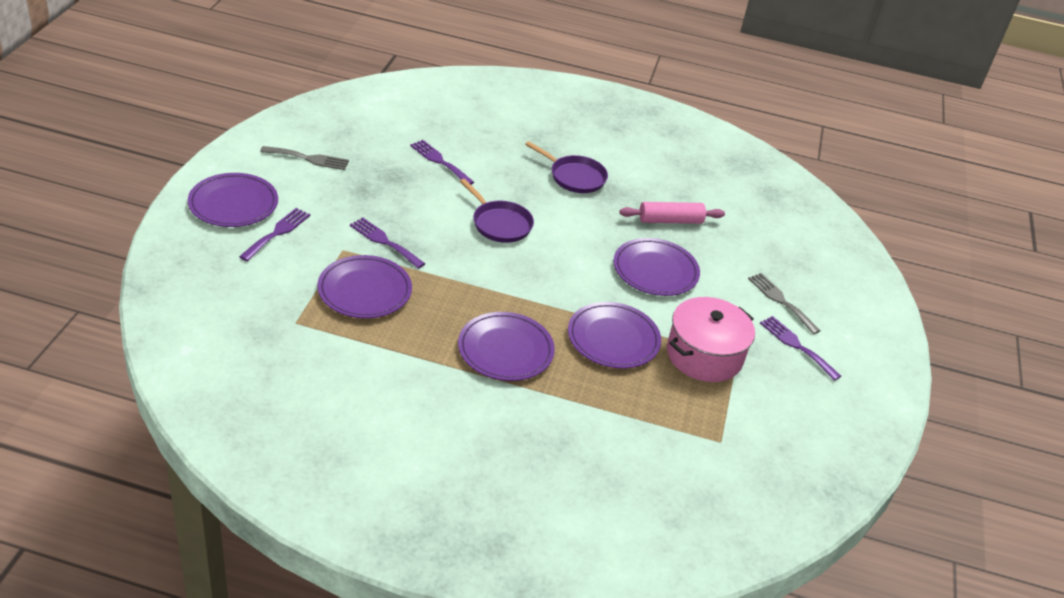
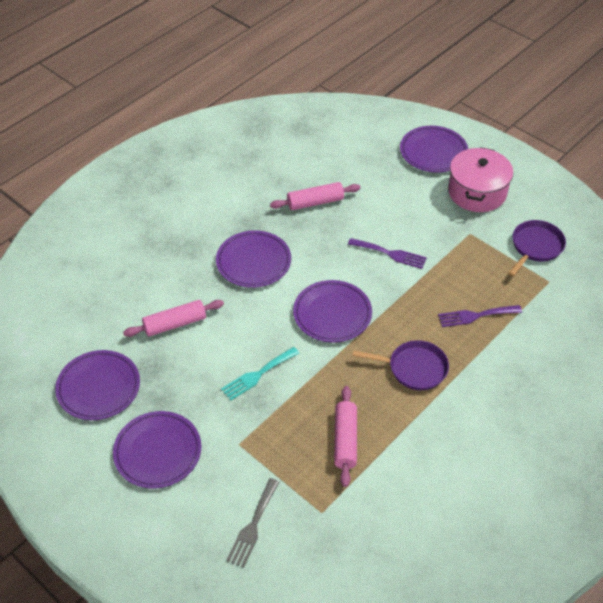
grey fork: [260,146,349,170] [748,273,821,334] = 2 -> [226,478,280,568] = 1
pink rolling pin: [620,202,725,224] = 1 -> [123,300,224,337] [270,182,360,210] [334,386,357,487] = 3
purple fork: [239,208,311,261] [350,217,425,269] [410,140,474,185] [760,316,841,381] = 4 -> [348,238,427,269] [438,305,522,327] = 2
turquoise fork: none = 0 -> [221,347,299,400] = 1

